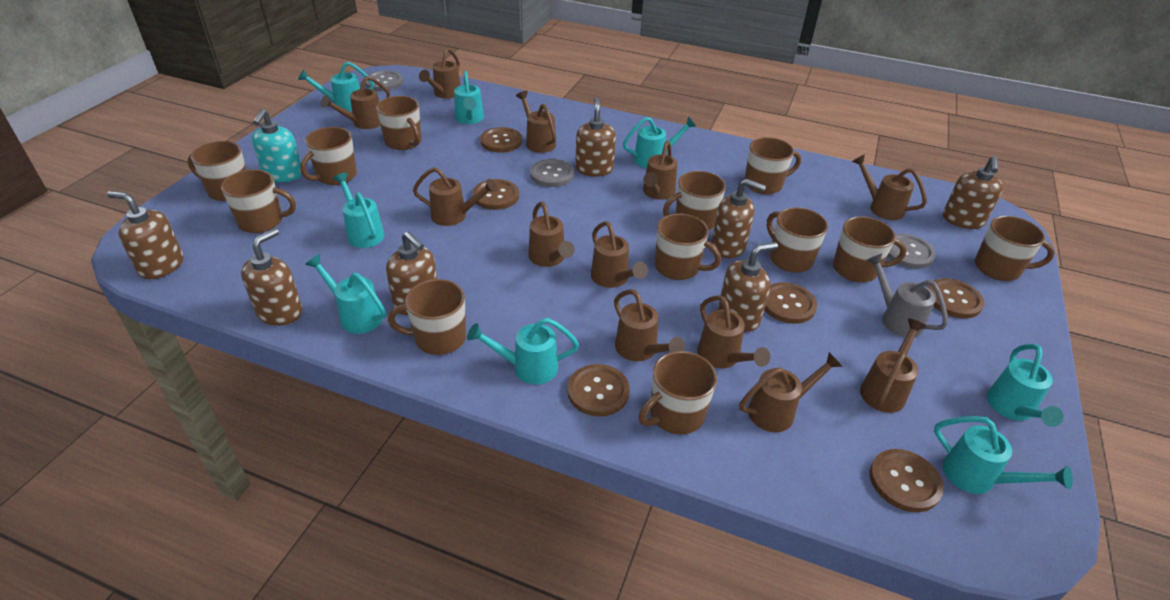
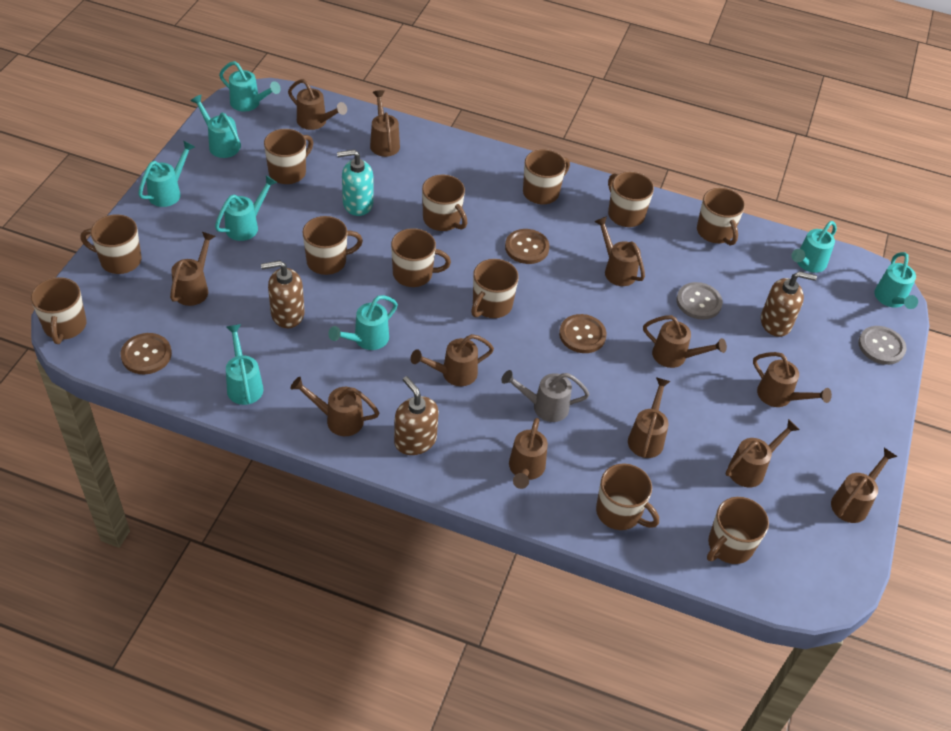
brown button: [473,179,519,210] [480,127,522,153] [567,364,630,417] [765,282,817,324] [870,449,944,512] [928,278,984,318] = 6 -> [121,333,172,374] [505,229,550,264] [559,314,607,353] = 3
brown soap dispenser: [107,191,184,279] [241,228,303,326] [386,231,437,315] [575,97,616,177] [711,179,766,258] [718,242,778,332] [943,156,1003,229] = 7 -> [261,261,305,328] [394,376,439,455] [761,271,817,337] = 3
grey button: [365,71,403,91] [530,159,574,187] [887,233,936,269] = 3 -> [676,282,723,320] [858,326,906,365] = 2

